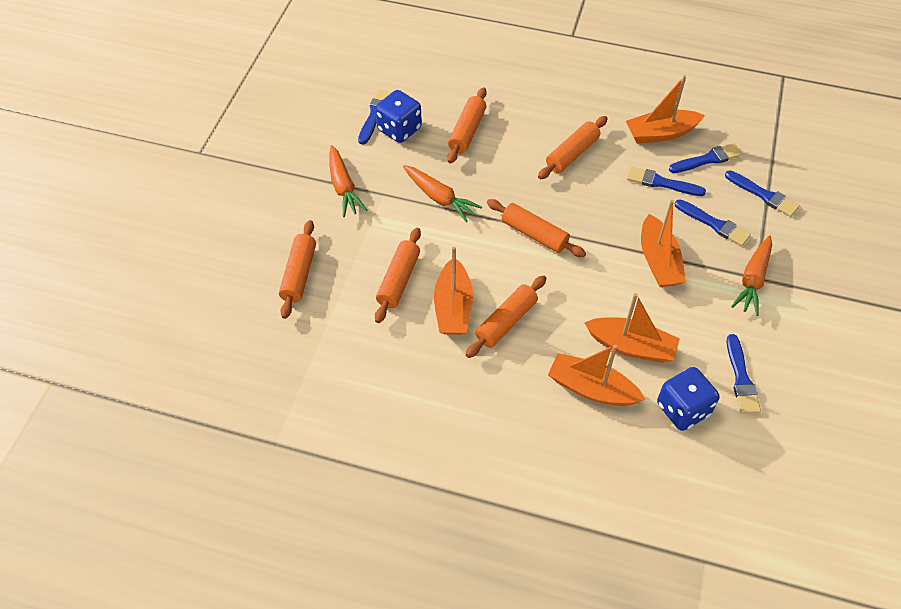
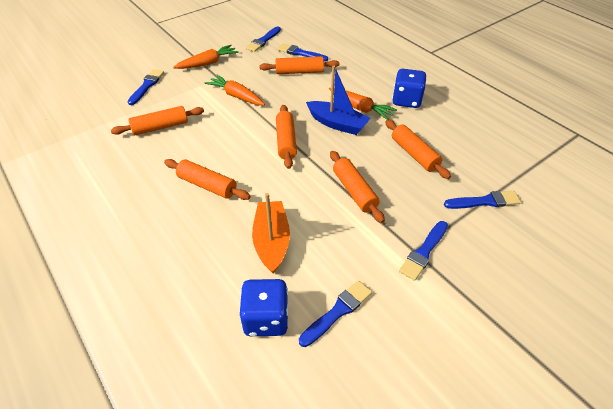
blue boat: none = 0 -> [306,66,370,135] = 1
orange boat: [434,247,473,335] [548,345,645,406] [584,293,680,363] [626,75,705,144] [641,200,686,287] = 5 -> [252,193,290,274] = 1

